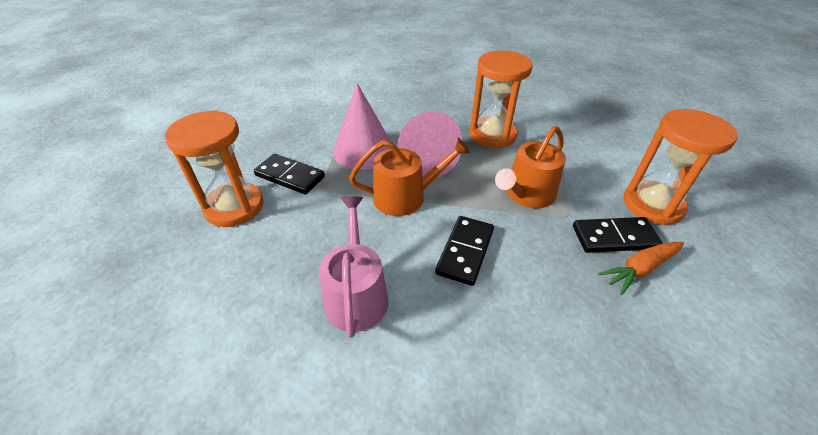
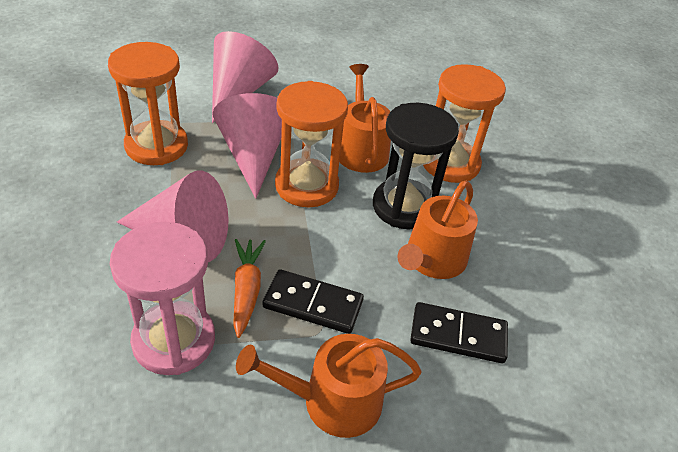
black domino: [254,154,325,195] [435,216,494,286] [573,217,663,253] = 3 -> [263,269,364,334] [410,302,508,363] = 2
black hourglass: none = 0 -> [373,103,459,229] = 1
orange watering can: [349,138,470,216] [495,126,566,208] = 2 -> [236,334,422,438] [339,64,391,173] [397,180,478,279] = 3
pink cone: [333,83,390,170] [397,111,463,178] = 2 -> [117,171,228,262] [212,31,279,123] [213,93,282,199] = 3
pink hourglass: none = 0 -> [110,222,215,375] = 1
pink watering can: [319,196,388,338] = 1 -> none = 0

